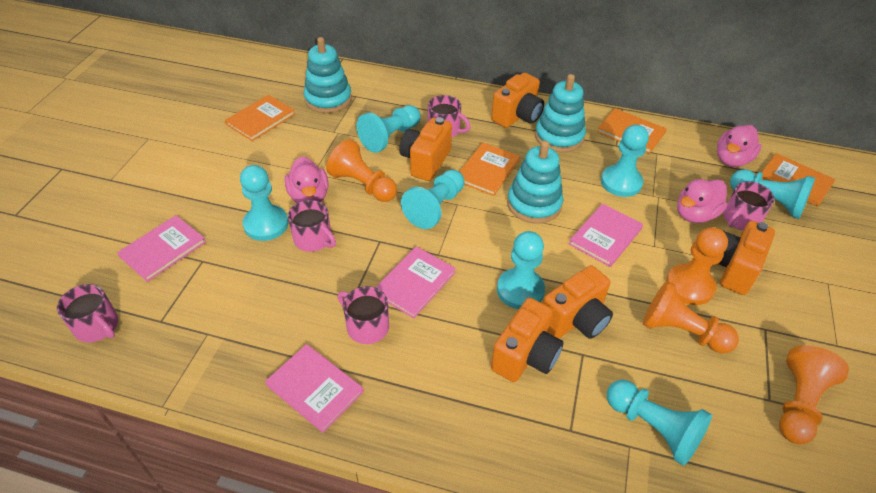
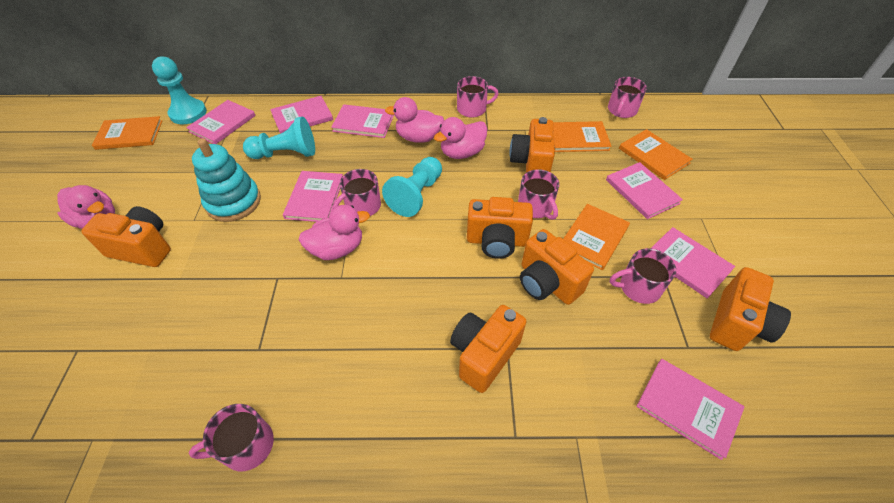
orange camera: [400,117,452,181] [491,73,544,128] [491,298,564,382] [543,265,613,339] [718,221,775,295] = 5 -> [81,206,171,267] [450,305,526,393] [467,197,533,259] [509,117,555,173] [520,229,594,305] [710,267,791,351] = 6
orange pawn: [326,139,397,202] [643,281,739,354] [666,227,728,305] [779,345,849,444] = 4 -> none = 0
pink book: [117,215,206,282] [265,344,364,433] [375,246,456,318] [569,203,643,267] = 4 -> [186,100,256,144] [270,96,333,134] [283,171,343,222] [331,104,394,138] [606,162,683,219] [636,359,745,460] [651,227,735,298] = 7
pink duck: [285,156,329,203] [677,179,727,223] [717,125,762,167] = 3 -> [57,185,115,229] [299,205,370,260] [385,97,444,143] [434,117,487,159] = 4
pink mug: [57,284,118,343] [288,200,336,252] [338,286,389,344] [428,95,471,138] [724,181,775,230] = 5 -> [189,404,274,471] [333,169,381,216] [457,76,499,118] [518,169,559,220] [608,77,647,118] [610,248,676,304] = 6
turquoise pawn: [240,165,288,241] [356,105,421,153] [401,169,464,229] [497,231,545,309] [601,125,649,197] [607,380,712,466] [730,169,815,219] = 7 -> [152,56,207,124] [243,117,315,159] [382,157,442,217] = 3
turquoise stacking toy: [304,37,352,113] [507,140,563,224] [535,74,586,152] = 3 -> [192,138,261,222] = 1

